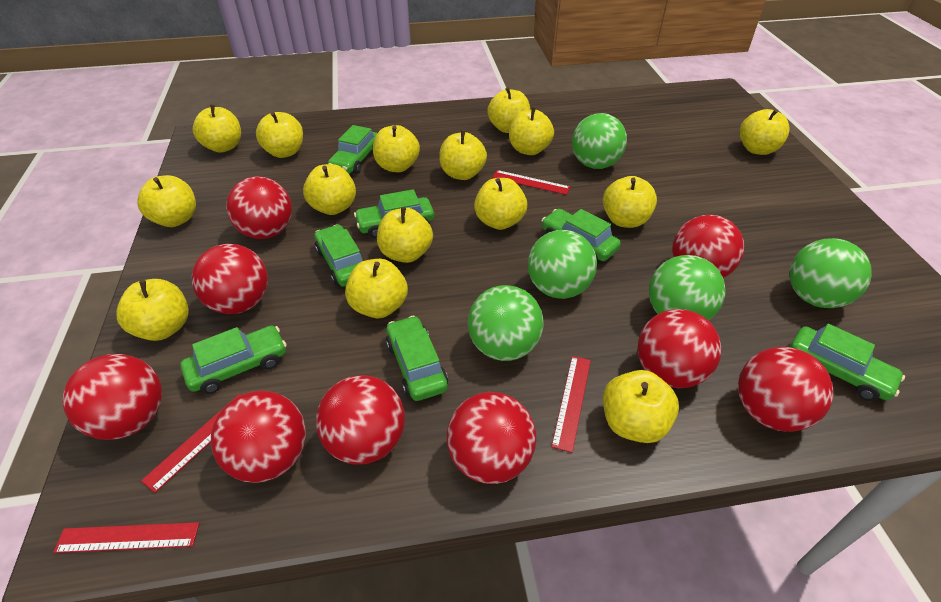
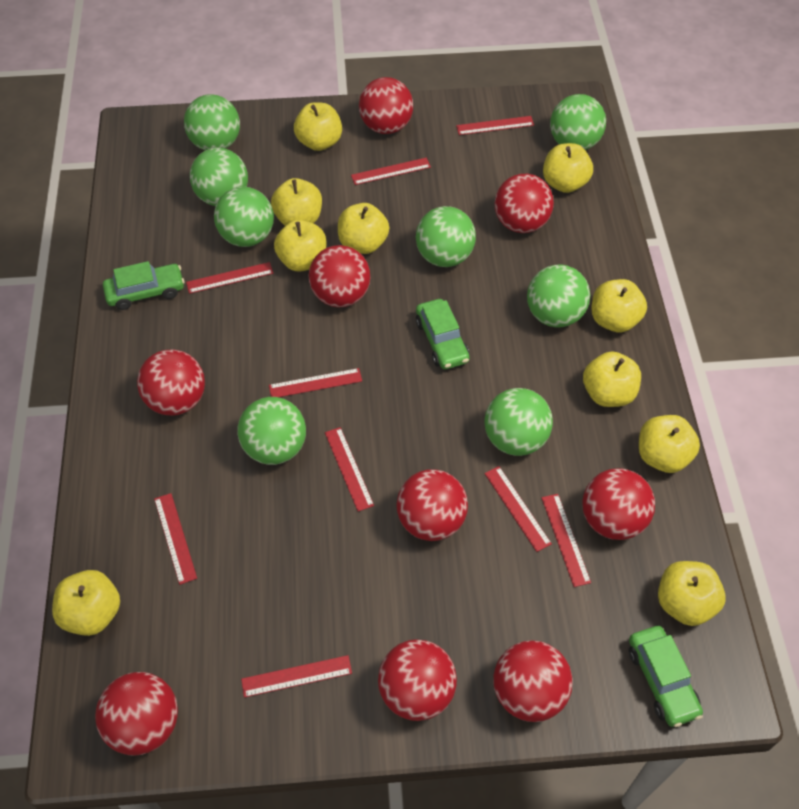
green ball: [468,285,543,361] [528,230,597,299] [572,113,627,169] [649,255,726,321] [789,238,872,308] = 5 -> [184,94,240,150] [190,148,248,206] [214,187,274,247] [237,397,306,465] [416,206,476,267] [484,388,553,456] [527,264,590,327] [550,94,606,150] = 8
green car: [180,325,287,394] [314,224,365,287] [328,125,377,174] [354,189,434,238] [386,315,448,401] [542,209,621,261] [790,324,905,401] = 7 -> [103,261,185,310] [416,299,469,369] [629,626,703,727] = 3
red ruler: [53,522,200,553] [141,394,241,493] [492,170,570,195] [551,356,591,453] = 4 -> [154,493,197,585] [186,262,273,294] [241,655,352,698] [269,368,362,397] [325,427,374,512] [351,158,431,185] [456,116,534,135] [485,466,552,552] [542,494,591,587] = 9
yellow apple: [117,279,189,341] [137,175,196,227] [193,104,241,153] [256,112,303,158] [303,164,356,215] [345,259,408,318] [373,125,420,172] [377,207,433,263] [439,130,487,180] [474,178,527,230] [487,87,530,133] [509,107,554,155] [603,176,657,228] [603,370,679,443] [739,109,789,155] = 15 -> [52,570,120,636] [271,178,322,226] [274,220,326,272] [294,102,342,151] [338,203,389,254] [543,143,593,193] [583,351,641,407] [591,279,647,333] [639,415,700,473] [658,561,726,626] = 10

